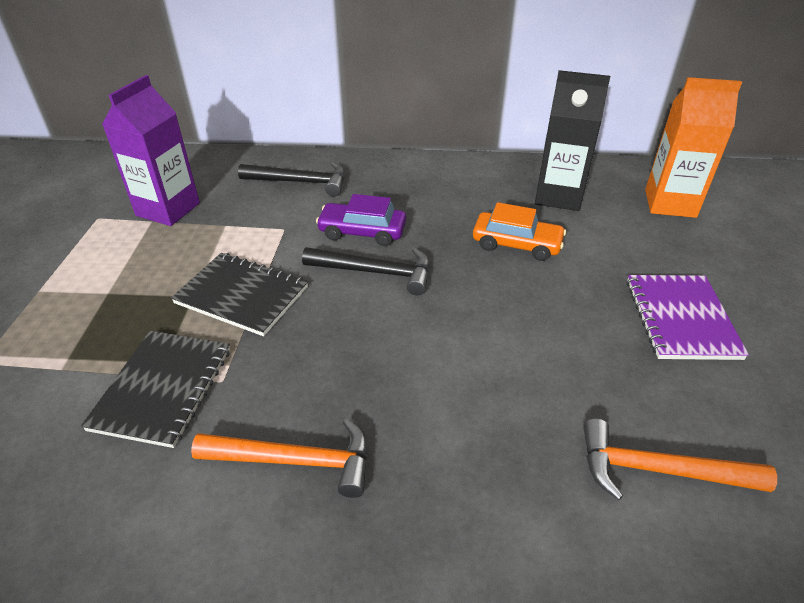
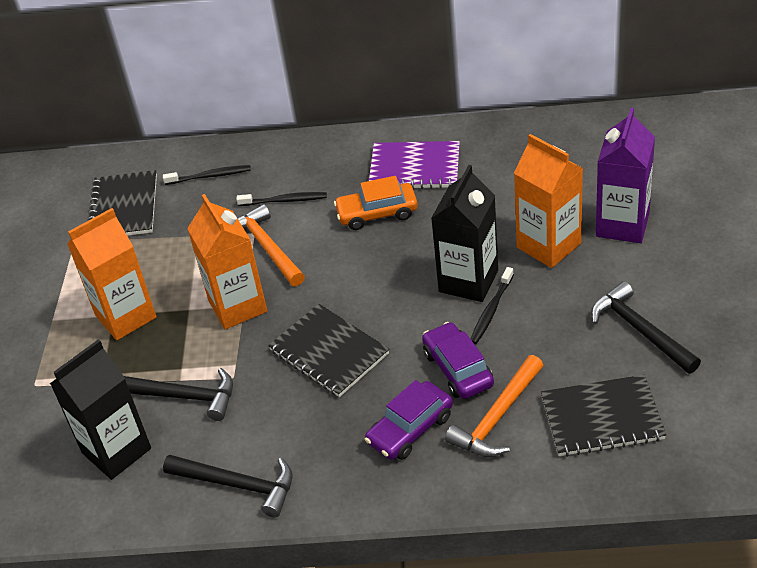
black carton: [535,70,610,211] = 1 -> [50,339,151,480] [431,165,498,302] = 2
black hammer: [238,162,345,197] [302,247,430,296] = 2 -> [124,368,233,421] [163,455,292,518] [591,281,701,374] = 3
black notebook: [81,331,230,448] [171,253,308,336] = 2 -> [88,170,157,236] [268,304,389,397] [541,375,666,457] = 3
black toothbrush: none = 0 -> [163,165,251,185] [236,192,327,206] [471,267,514,344] = 3
orange carton: [645,77,742,218] = 1 -> [67,208,157,340] [187,194,267,329] [514,134,583,268] = 3
purple car: [316,194,406,246] = 1 -> [365,380,453,460] [422,322,494,399] = 2

